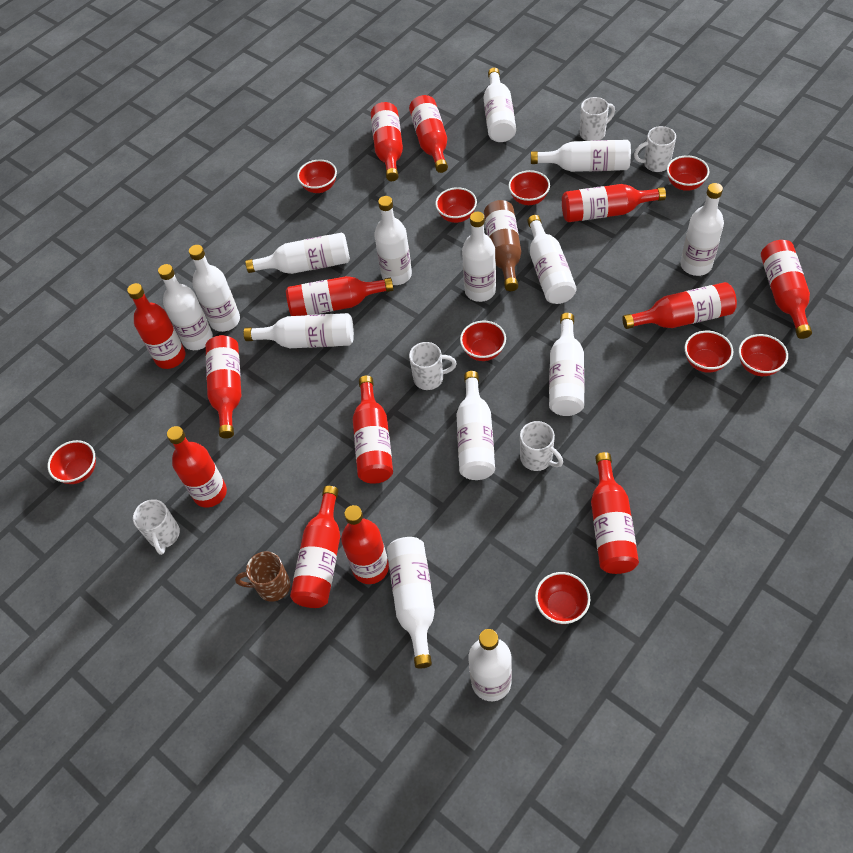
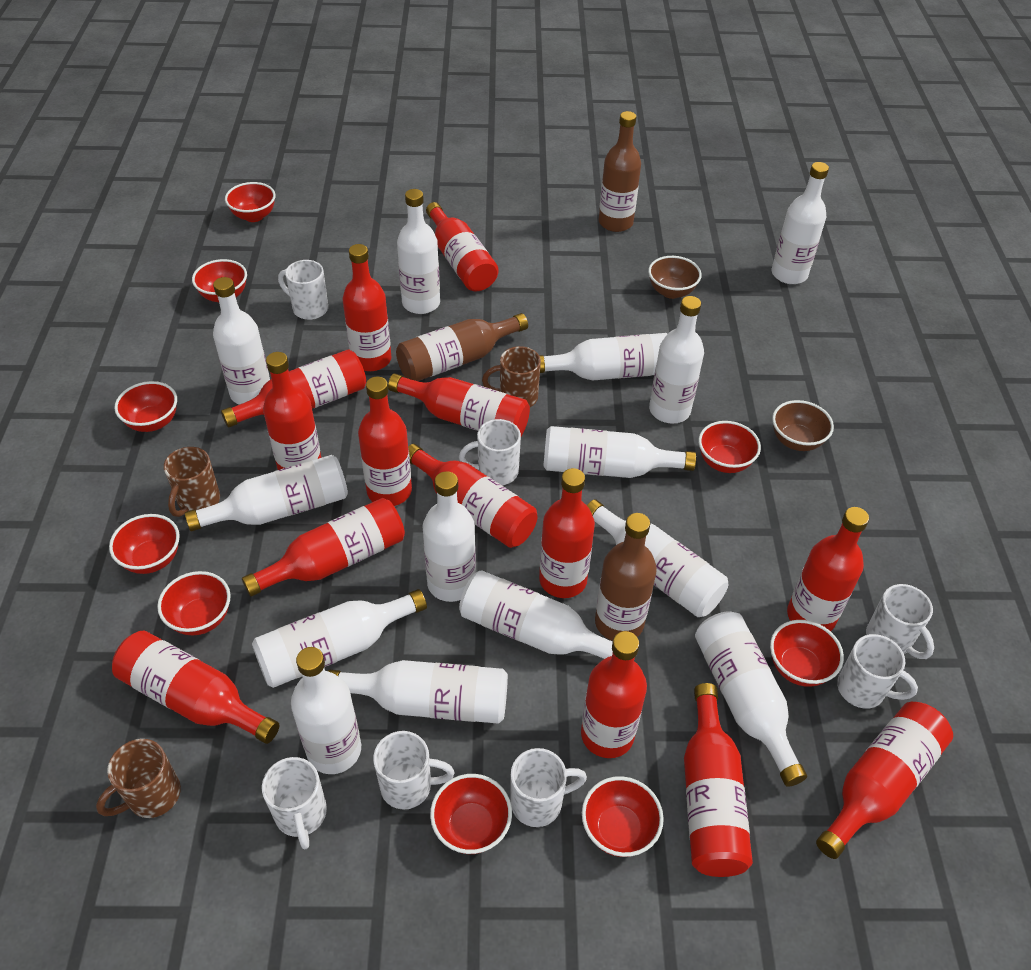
brown bottle: [484,200,521,291] = 1 -> [396,313,528,381] [595,513,657,641] [599,111,641,232] = 3
brown bowl: none = 0 -> [648,256,702,299] [772,400,834,451] = 2
brown mug: [235,551,290,602] = 1 -> [96,739,181,818] [164,447,220,517] [482,346,541,407] = 3
red bottle: [127,283,185,369] [167,426,227,507] [205,335,241,439] [286,276,394,316] [290,486,340,608] [341,505,389,584] [353,376,393,484] [371,102,403,181] [409,95,448,173] [562,184,666,222] [591,452,639,574] [622,282,737,329] [761,240,812,339] = 13 -> [112,630,279,744] [221,349,366,427] [242,498,405,597] [263,352,321,470] [342,244,392,371] [358,377,412,506] [388,373,530,436] [408,444,537,548] [426,202,499,291] [539,468,595,598] [581,631,647,758] [684,683,753,877] [787,507,869,631] [816,702,953,859] = 14
white mug: [133,499,180,555] [409,342,457,390] [520,421,563,471] [580,97,615,141] [634,126,676,172] = 5 -> [262,757,327,849] [278,260,328,320] [373,731,455,810] [459,419,521,485] [510,748,587,827] [837,634,918,709] [866,584,934,659] = 7

